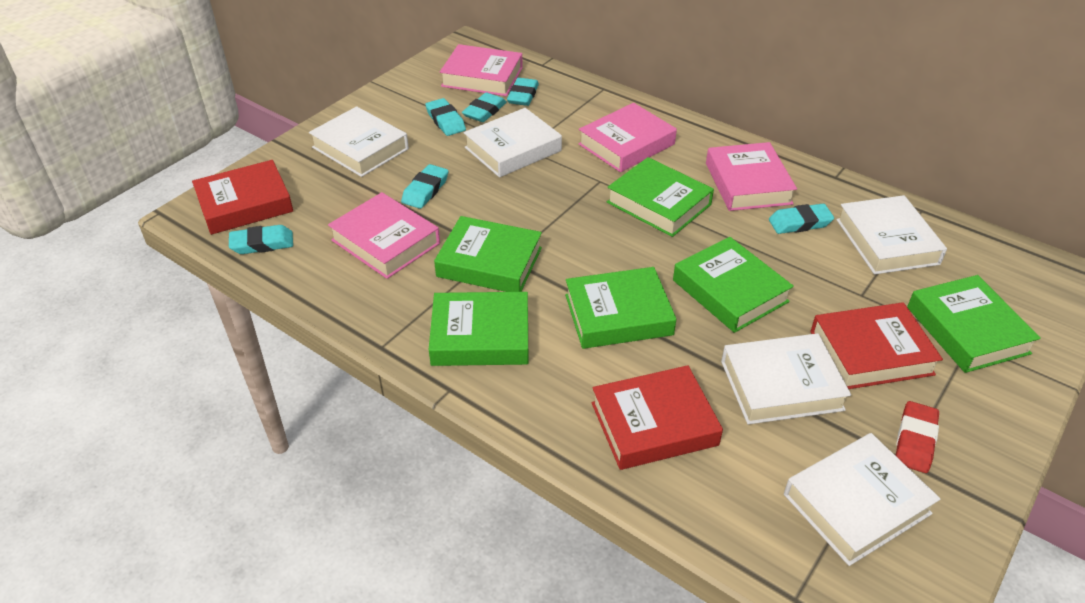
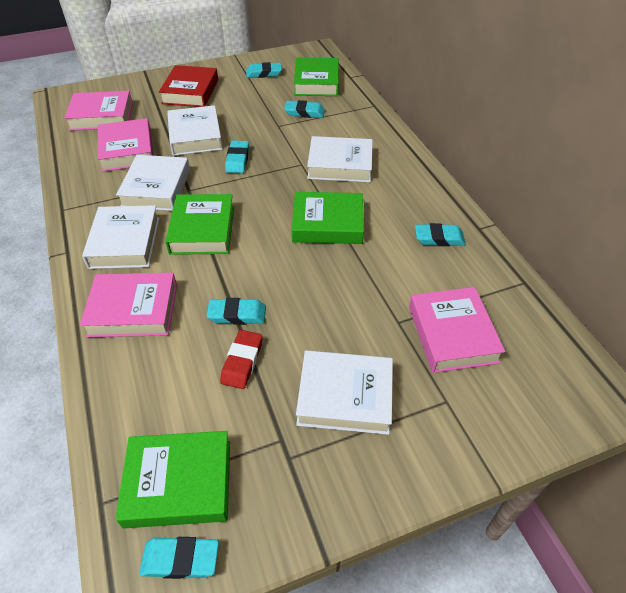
green book: [429,292,529,366] [434,216,542,292] [565,267,676,349] [607,157,714,237] [673,237,794,333] [907,275,1041,373] = 6 -> [115,431,230,528] [165,194,234,255] [292,192,364,244] [294,58,339,96] = 4
red book: [192,160,293,235] [592,365,723,470] [810,302,943,389] = 3 -> [159,65,218,107] = 1

